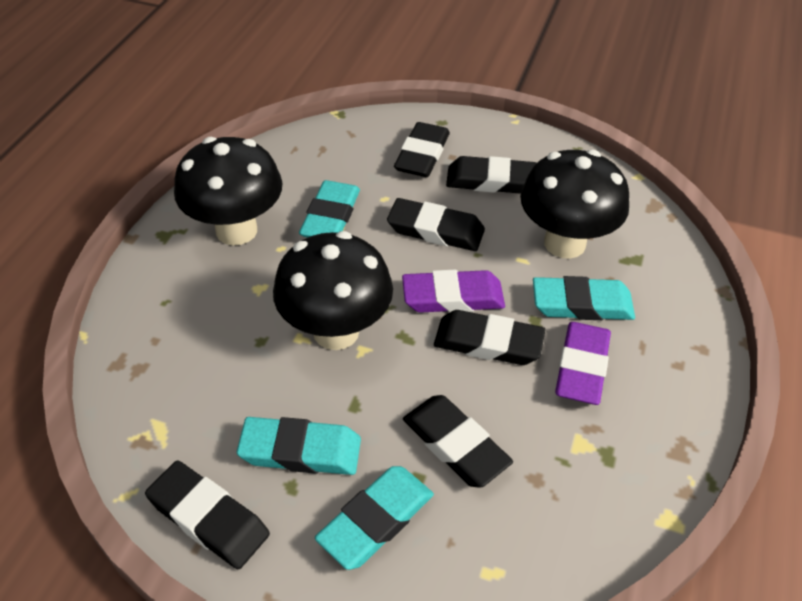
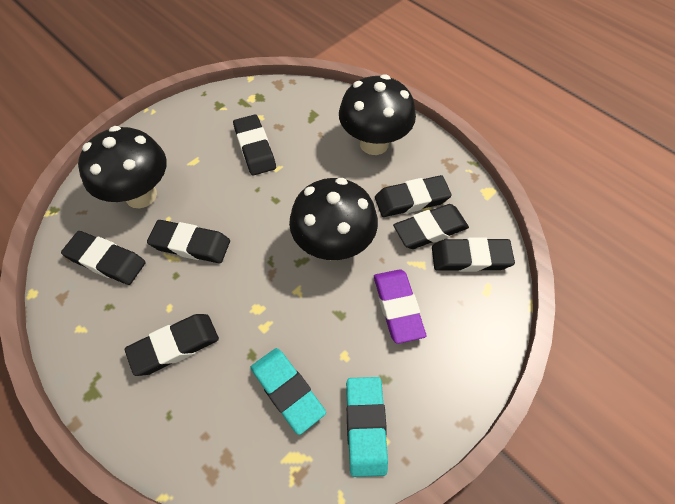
black eraser: [145,461,270,569] [387,198,485,251] [394,122,450,177] [403,395,513,488] [434,310,545,365] [446,156,536,194] = 6 -> [61,231,146,285] [125,314,219,376] [147,220,230,263] [233,114,276,176] [375,175,452,217] [393,204,469,249] [432,237,515,272] = 7
purple eraser: [402,270,505,313] [555,322,611,405] = 2 -> [374,269,426,344] = 1
turquoise eraser: [237,417,361,475] [299,180,360,238] [315,466,434,570] [533,276,635,320] = 4 -> [251,348,326,435] [346,377,388,477] = 2

